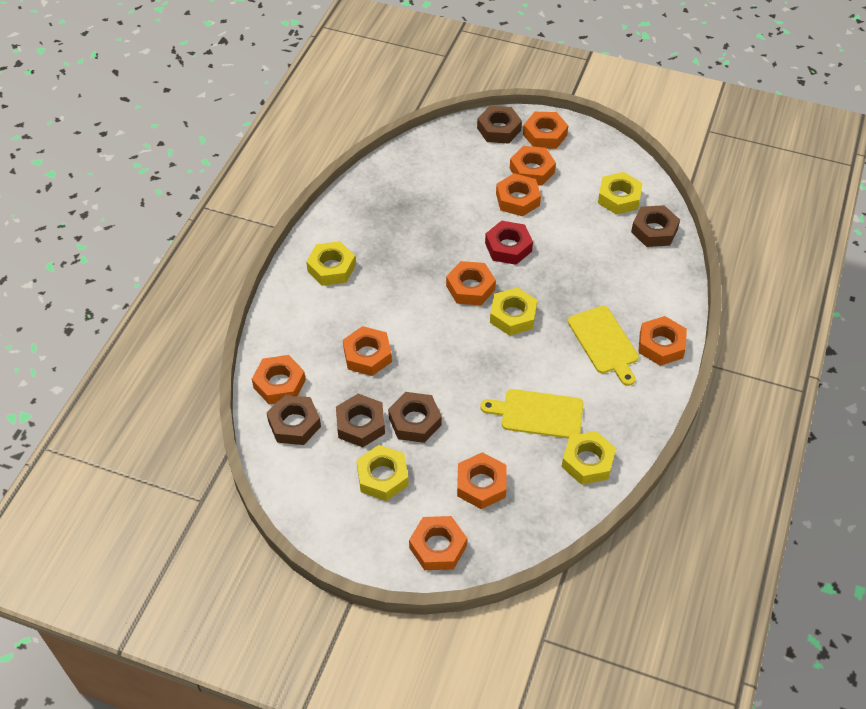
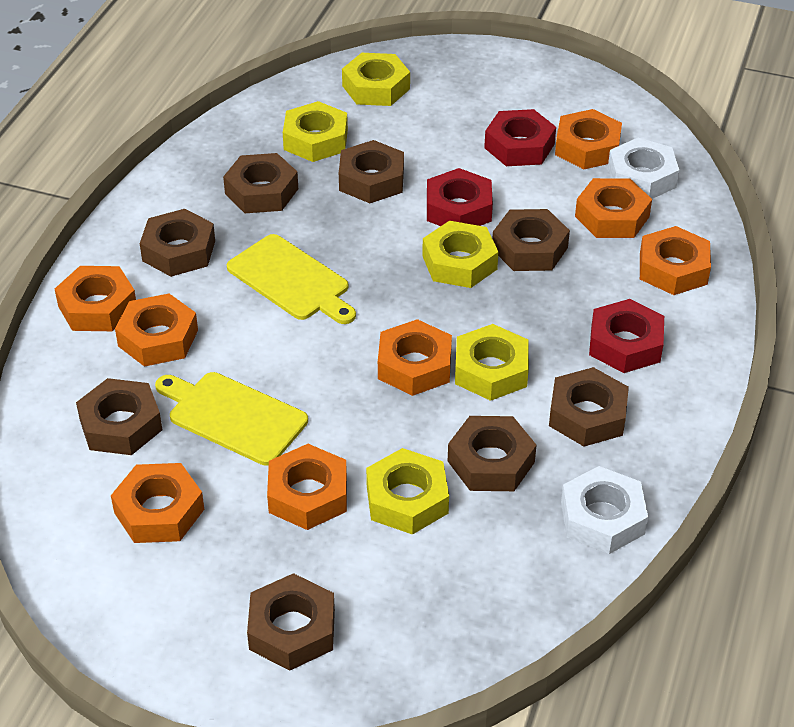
brown nut: [267,395,321,445] [336,394,385,447] [388,392,442,443] [477,106,522,143] [631,205,680,247] = 5 -> [76,378,162,455] [140,209,215,277] [223,153,298,213] [247,573,335,671] [339,140,404,203] [448,416,537,491] [492,209,570,271] [549,367,629,446] = 8
orange nut: [252,355,306,405] [343,326,392,376] [409,516,467,570] [446,261,496,305] [457,452,507,509] [496,173,541,216] [510,146,556,186] [523,112,568,149] [638,316,687,366] = 9 -> [55,266,136,331] [111,463,204,543] [115,294,198,367] [267,444,347,530] [378,319,452,396] [555,109,622,169] [575,178,652,238] [640,226,711,295] = 8
red nut: [485,221,533,265] = 1 -> [427,168,493,226] [484,109,556,166] [589,299,664,373] = 3
white nut: none = 0 -> [561,466,648,554] [608,138,679,199] = 2

